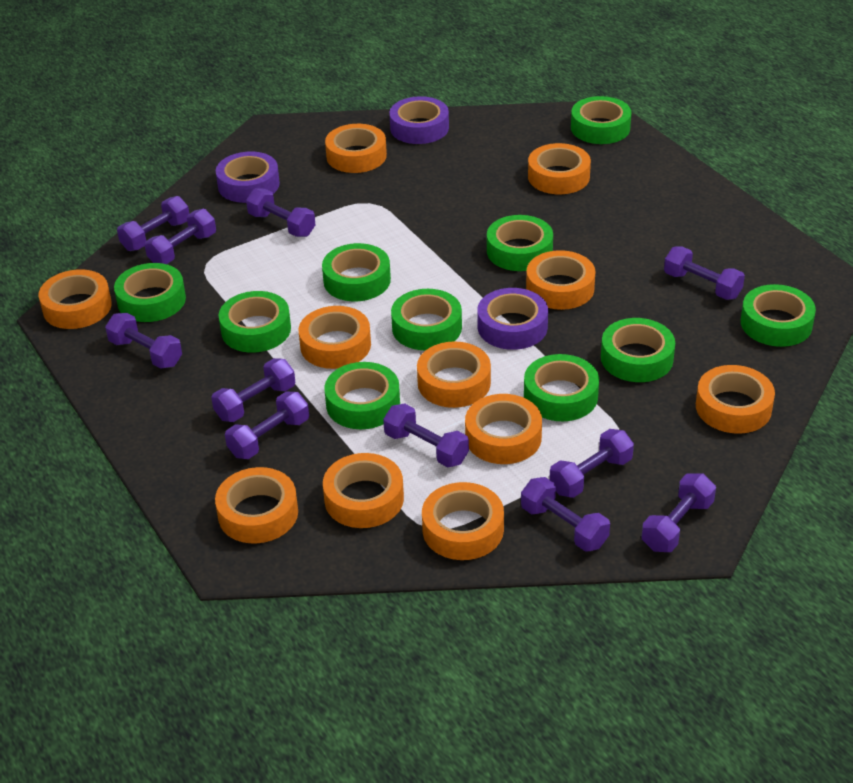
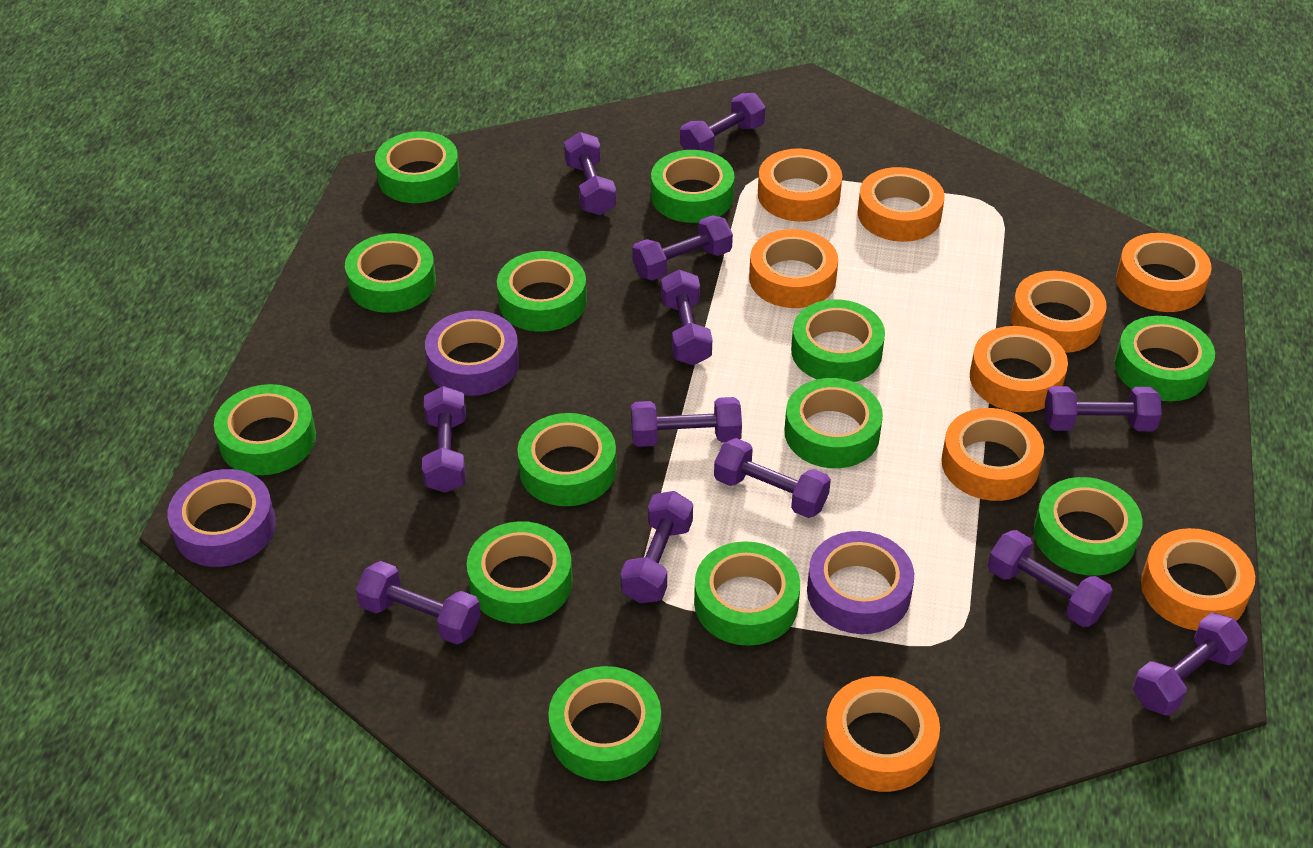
green tape: [114,263,186,322] [219,291,291,353] [322,243,391,301] [325,362,400,429] [391,289,462,351] [487,215,553,271] [524,354,599,421] [571,96,631,144] [601,318,675,382] [741,284,816,347] = 10 -> [214,384,316,475] [345,233,436,313] [375,131,460,203] [467,521,572,624] [497,251,587,332] [517,413,616,506] [548,666,661,781] [651,150,735,223] [694,541,800,646] [785,378,883,468] [791,300,885,382] [1034,477,1143,576] [1115,316,1215,401] = 13
orange tape: [38,269,112,329] [215,467,298,543] [299,306,371,369] [323,453,404,528] [325,124,387,173] [417,341,491,408] [422,482,504,560] [465,394,542,464] [526,250,595,310] [528,143,591,194] [696,365,775,434] = 11 -> [749,229,838,308] [758,149,842,222] [824,676,940,792] [858,167,945,242] [941,408,1044,501] [970,326,1068,412] [1011,271,1107,353] [1116,233,1212,312] [1141,528,1255,631] = 9
purple dumbbell: [105,313,182,369] [117,196,189,251] [145,209,216,264] [211,358,295,422] [225,392,309,459] [246,188,315,237] [383,403,469,467] [521,477,610,552] [549,429,634,498] [642,473,716,552] [664,246,745,300] = 11 -> [356,561,481,645] [422,386,466,493] [564,132,616,215] [620,491,693,603] [631,397,742,447] [632,215,733,281] [661,270,712,365] [680,93,766,153] [714,438,831,518] [988,530,1113,627] [1045,386,1162,431] [1133,613,1248,716] = 12

